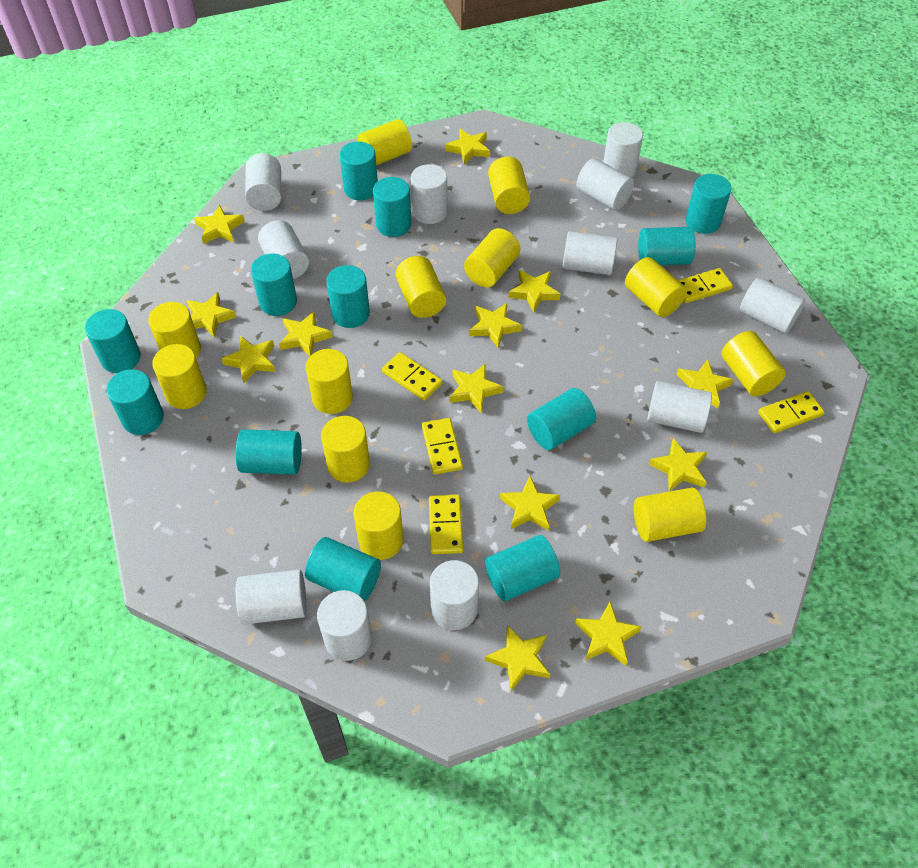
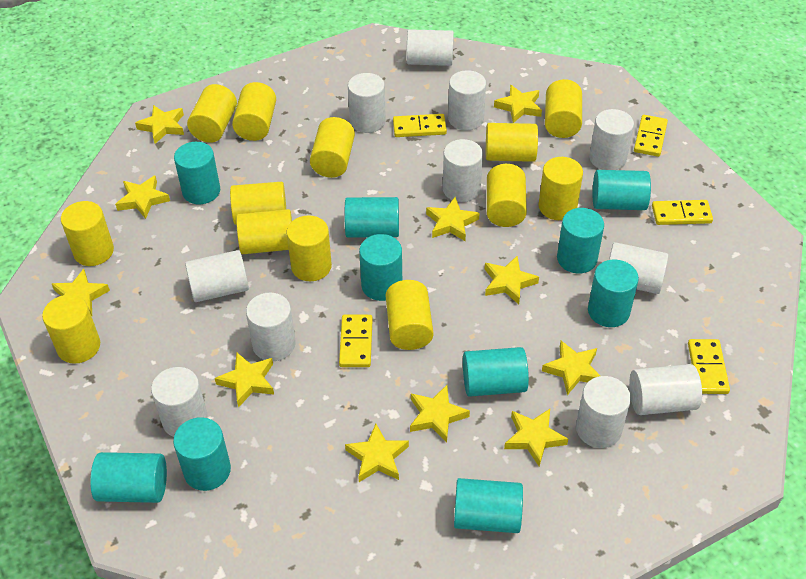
turquoise cylinder: [85,309,141,373] [106,369,164,435] [236,429,302,475] [251,254,297,316] [305,537,381,602] [326,265,370,328] [340,142,378,201] [373,177,412,237] [485,535,560,601] [527,388,596,450] [638,227,695,265] [685,174,731,234] = 12 -> [90,452,167,503] [173,417,231,491] [174,142,220,204] [345,197,399,238] [359,234,402,301] [454,478,523,533] [463,347,529,397] [557,208,604,274] [588,260,639,327] [593,170,651,210] = 10
yellow cylinder: [148,302,201,358] [152,344,207,409] [306,349,353,414] [321,416,370,483] [354,492,403,560] [357,119,412,166] [396,256,446,318] [464,228,520,288] [488,156,530,214] [625,257,687,317] [634,488,706,542] [721,331,786,396] = 12 -> [42,295,100,364] [61,201,114,266] [187,84,237,143] [230,182,286,225] [232,82,276,141] [236,209,292,254] [286,215,332,281] [310,117,355,178] [386,280,434,350] [486,123,538,162] [487,164,527,227] [538,157,583,220] [545,79,582,138] = 13
yellow star: [186,292,236,338] [194,205,245,244] [221,336,276,383] [279,311,333,356] [445,129,490,165] [449,364,504,413] [469,303,522,348] [485,624,550,692] [500,476,560,531] [508,270,561,313] [575,602,642,666] [649,438,707,492] [677,359,734,409] = 13 -> [52,269,110,316] [115,176,170,219] [135,105,184,144] [215,352,274,408] [345,424,409,482] [410,385,470,443] [426,197,479,241] [485,255,539,304] [494,85,542,123] [504,409,568,466] [542,341,600,395] = 11

